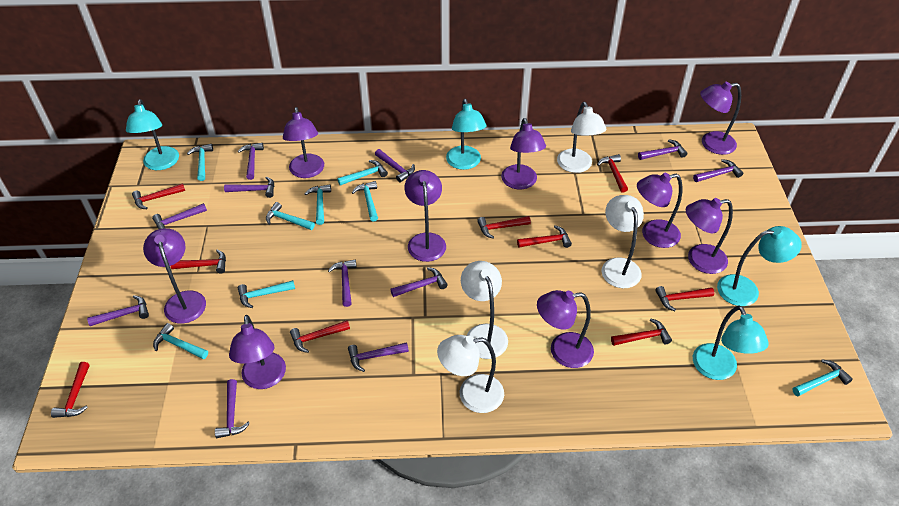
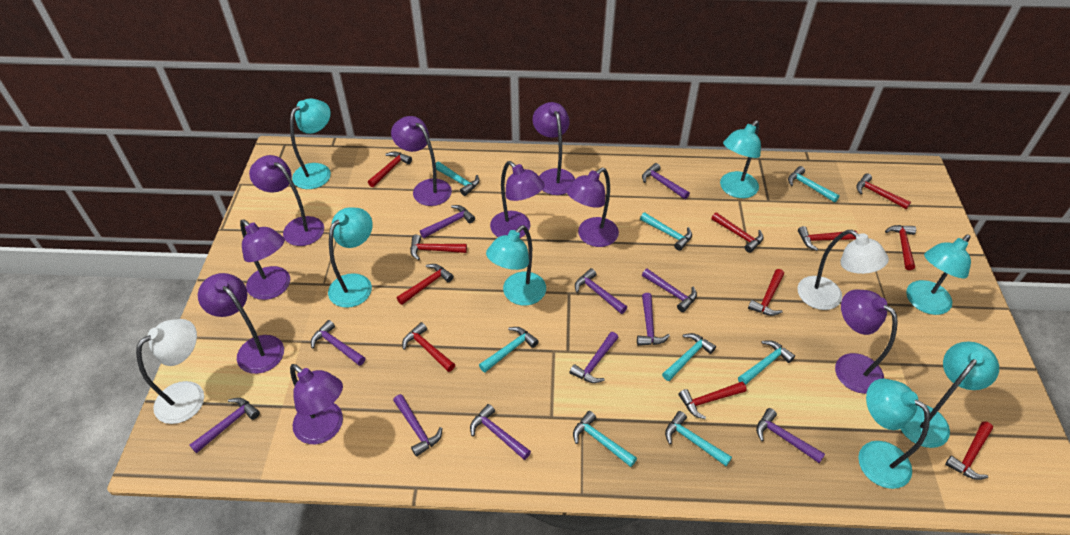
red hammer: [51,362,90,418] [132,183,185,209] [171,250,226,273] [290,320,350,353] [477,216,531,239] [517,226,572,248] [597,154,628,193] [611,318,672,346] [655,286,714,311] = 9 -> [368,151,412,187] [397,264,454,305] [402,322,455,372] [410,235,467,260] [678,382,747,419] [711,212,763,253] [748,269,784,316] [798,226,857,251] [856,173,911,209] [885,225,916,270] [945,421,993,480] = 11
turquoise lamp: [126,99,179,170] [446,99,487,170] [693,306,769,380] [717,226,802,306] = 4 -> [290,98,331,189] [328,207,373,308] [486,225,546,305] [720,120,761,198] [858,379,930,489] [901,341,999,448] [906,234,971,315] = 7
white lamp: [437,335,504,413] [461,261,508,359] [557,102,607,173] [601,195,644,288] = 4 -> [136,319,204,424] [798,230,889,310] = 2

